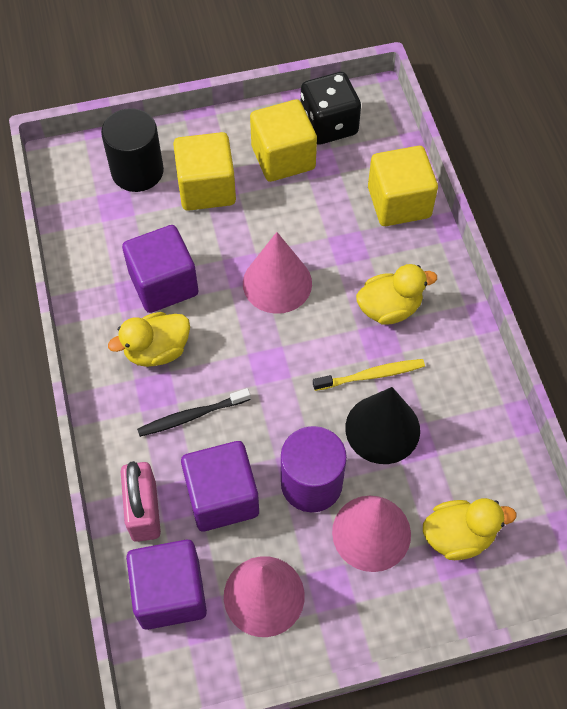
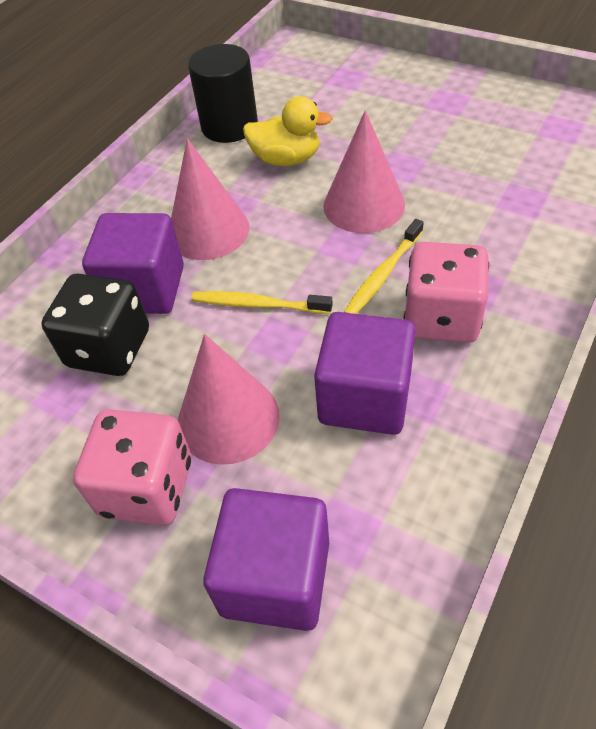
black cone: [345,387,420,464] = 1 -> none = 0
black toothbrush: [137,388,251,437] = 1 -> none = 0
pink dice: none = 0 -> [73,409,191,525] [404,242,489,343] = 2
pink padlock: [121,461,161,542] = 1 -> none = 0
purple cylinder: [281,426,347,512] = 1 -> none = 0
yellow cube: [173,132,236,211] [250,99,317,182] [368,146,438,226] = 3 -> none = 0
yellow duck: [108,312,190,367] [356,264,437,325] [423,498,517,560] = 3 -> [243,96,333,166] = 1
yellow toothbrush: [313,359,425,391] = 1 -> [191,291,333,314] [344,219,424,314] = 2

